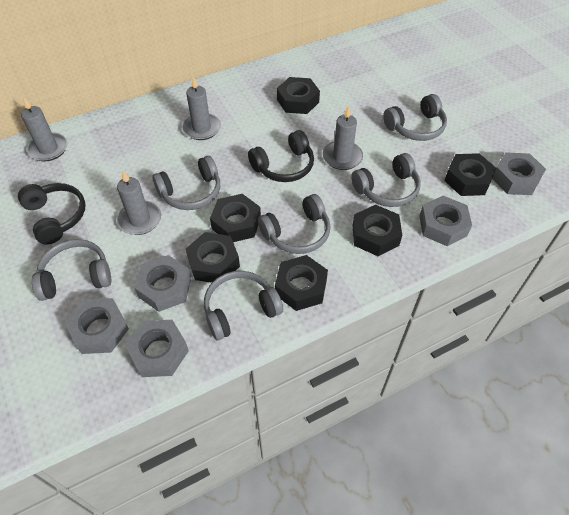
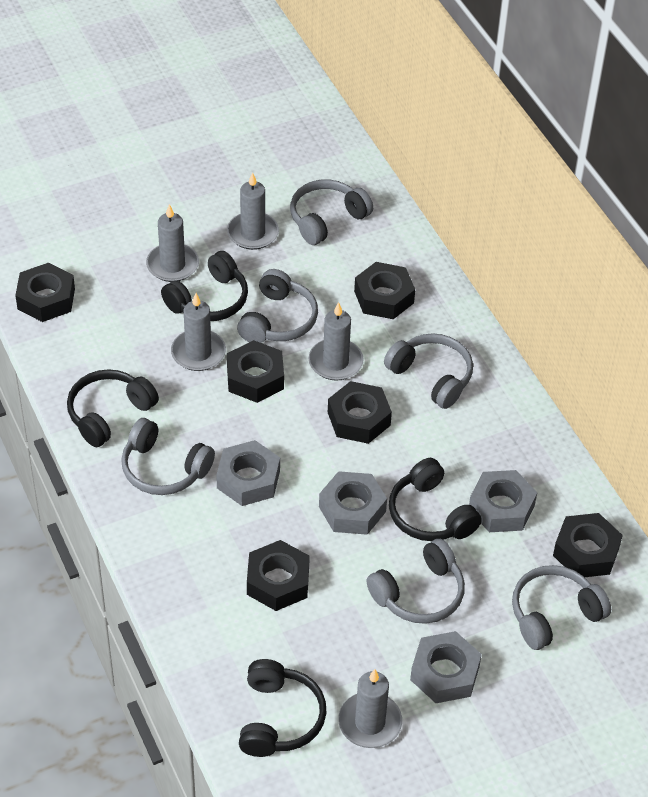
black headphones: [18,183,85,245] [248,130,314,182] = 2 -> [67,369,159,447] [161,251,248,321] [239,659,326,757] [389,458,482,541] = 4
grey candle: [21,98,68,162] [117,170,161,235] [182,76,221,140] [323,106,363,170] = 4 -> [146,204,199,282] [171,293,226,371] [227,172,279,250] [308,302,364,381] [338,669,402,748] = 5
grey nut: [64,298,129,354] [125,320,189,377] [134,255,191,312] [419,196,472,246] [492,152,546,195] = 5 -> [216,440,280,506] [319,471,387,535] [410,631,482,703] [469,470,537,532] = 4

